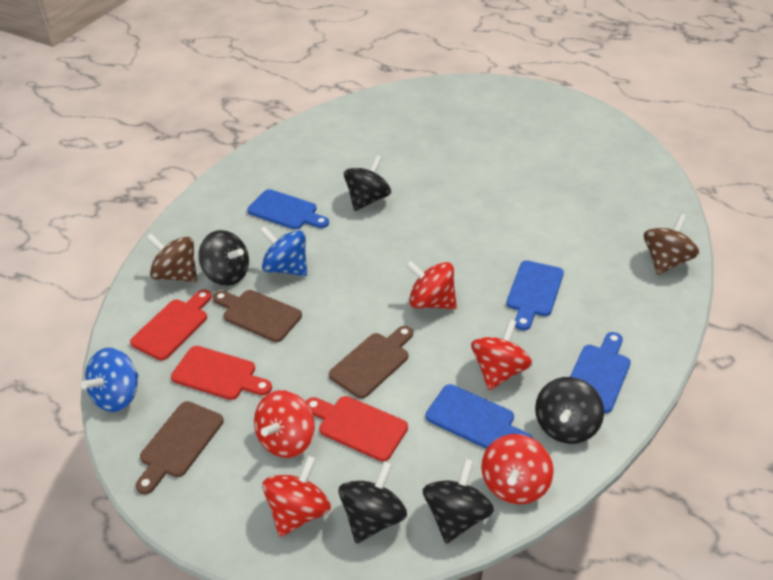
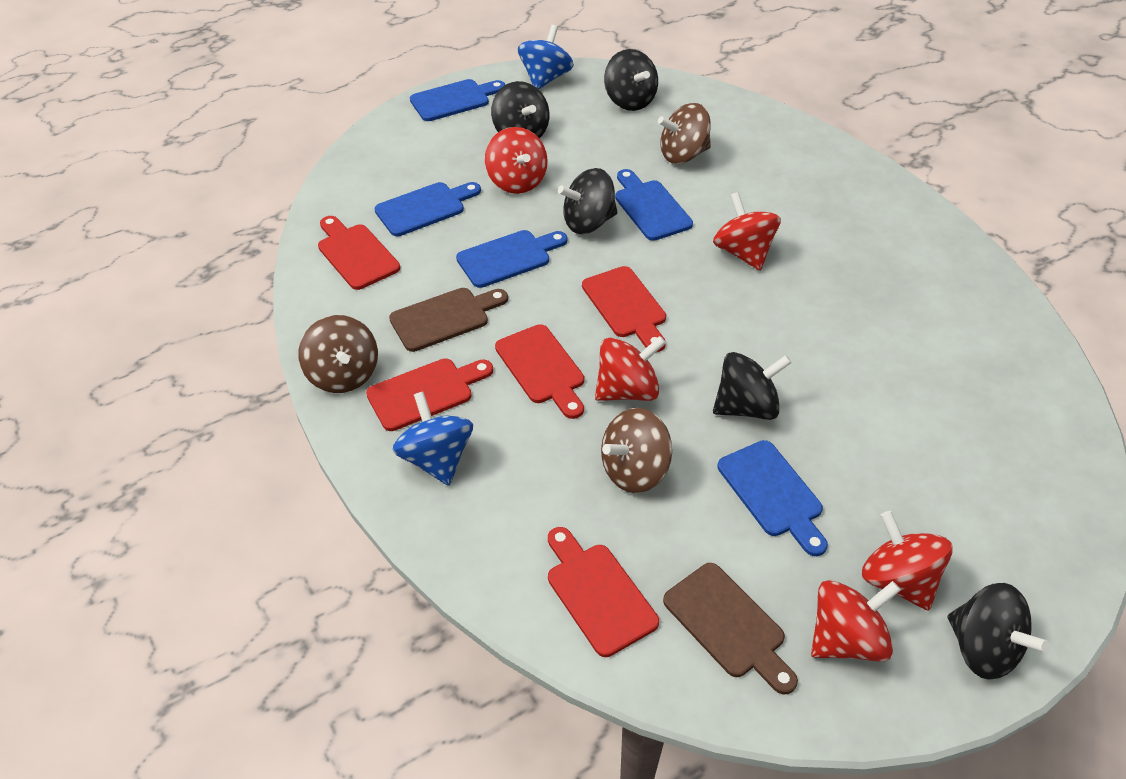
blue cutting board: [247,189,329,229] [426,384,533,449] [506,260,564,330] [570,332,631,413] = 4 -> [375,182,481,236] [410,79,505,121] [456,230,568,288] [615,169,693,241] [717,440,828,556] = 5
brown cutting board: [136,401,224,494] [213,290,302,342] [329,326,413,399] = 3 -> [389,288,508,352] [663,563,798,695] = 2
brown spinning top: [146,234,197,282] [644,214,699,275] = 2 -> [298,315,378,393] [601,408,672,493] [658,103,711,164] = 3
red cutting board: [130,289,212,360] [171,346,272,400] [305,396,408,461] = 3 -> [318,216,400,290] [366,358,493,431] [495,324,584,419] [548,527,659,657] [582,266,666,352] = 5

